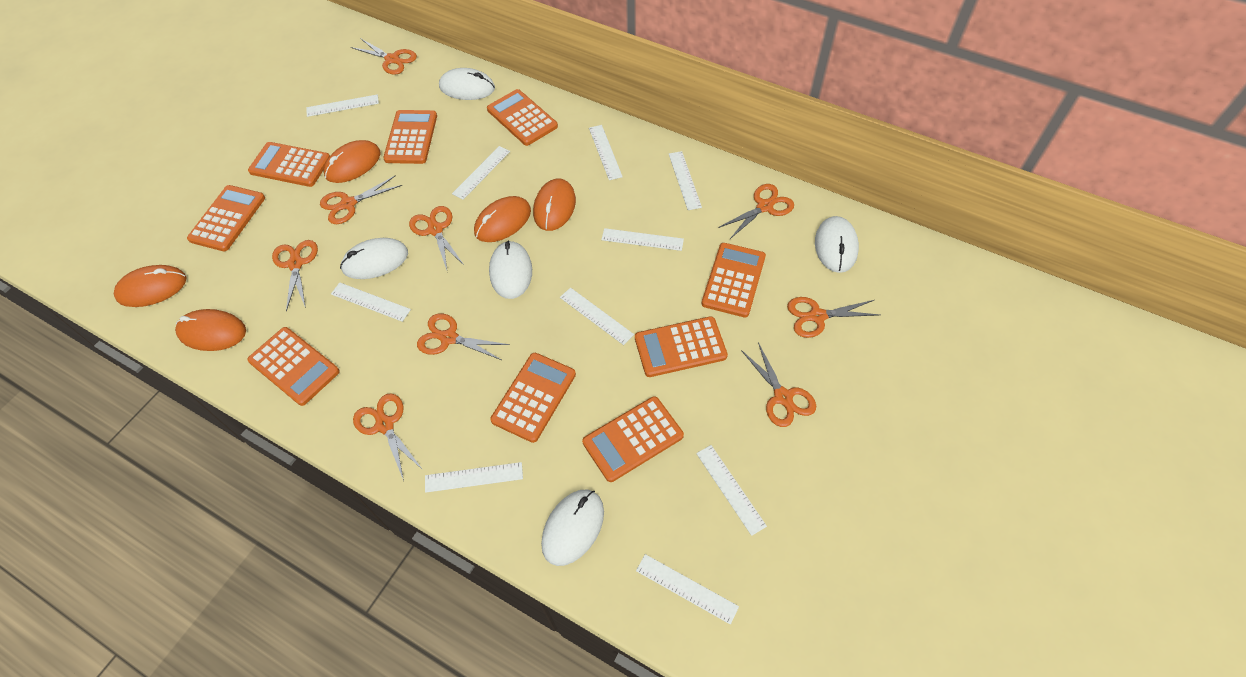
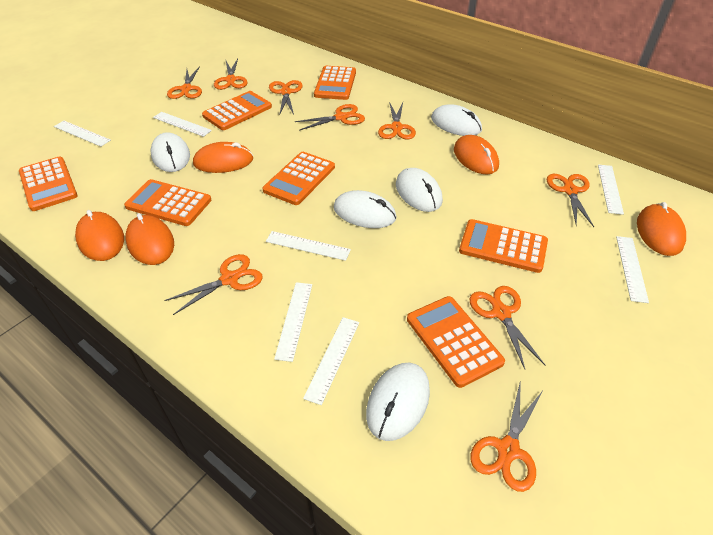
orange calculator: [187,185,265,251] [247,327,340,406] [248,142,330,187] [383,110,437,164] [487,89,558,146] [490,353,576,443] [582,396,684,482] [635,316,728,377] [702,243,766,317] = 9 -> [19,157,78,211] [124,179,211,226] [202,91,272,130] [262,152,335,205] [314,66,356,100] [407,296,505,388] [459,219,548,273] = 7
white ruler: [306,94,379,117] [331,282,411,322] [425,462,523,493] [452,146,510,200] [560,288,634,345] [589,125,623,180] [601,228,684,251] [636,554,739,625] [669,151,702,210] [696,445,767,536] = 10 -> [54,121,111,147] [153,112,212,137] [266,231,351,261] [274,282,312,362] [303,317,359,405] [598,164,624,215] [616,236,649,303] = 7

